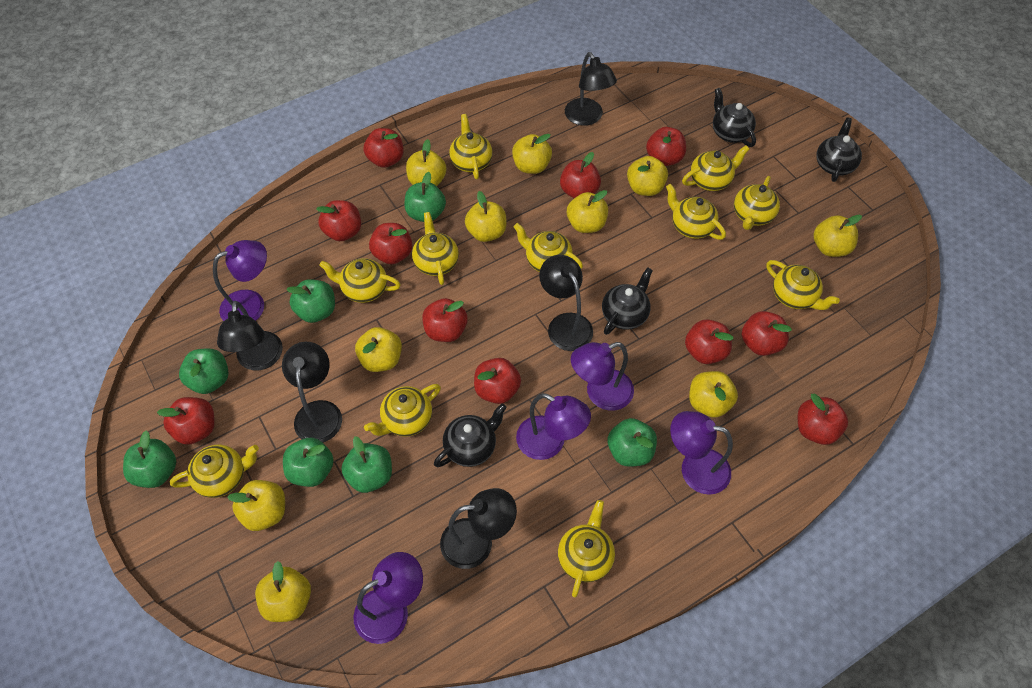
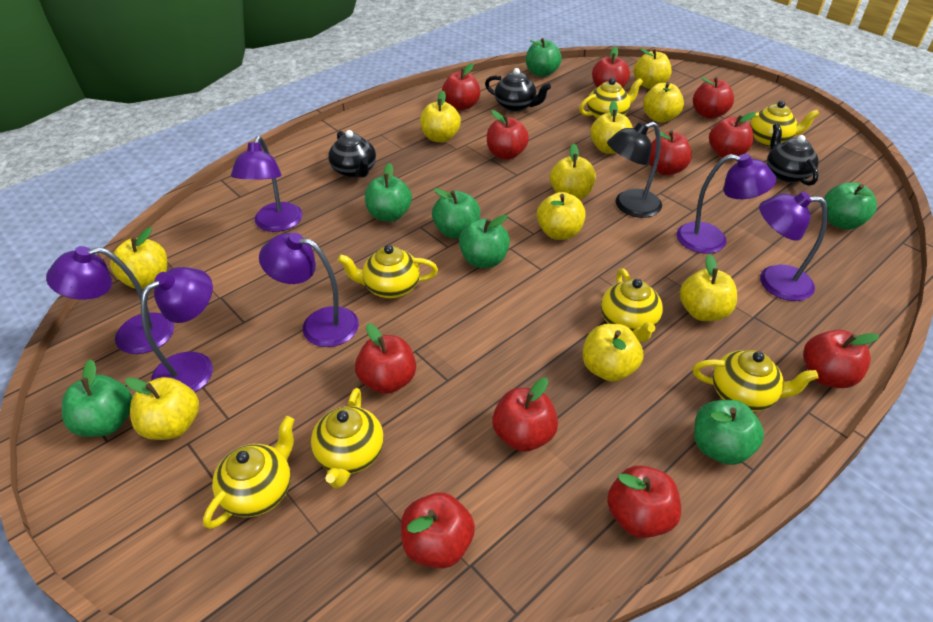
black lamp: [217,301,283,370] [282,342,342,443] [440,488,517,569] [539,255,593,351] [565,52,617,126] = 5 -> [607,122,662,218] = 1
black teapot: [434,404,507,467] [602,267,653,335] [713,88,756,147] [816,117,862,182] = 4 -> [328,130,376,178] [485,68,551,112] [767,124,819,186] = 3
purple lamp: [213,240,267,321] [354,552,423,644] [516,393,591,460] [571,342,634,411] [670,411,733,495] = 5 -> [46,246,174,354] [141,267,213,392] [231,136,303,232] [259,233,359,347] [676,154,776,254] [759,192,828,301] = 6
yellow teapot: [170,445,259,498] [319,258,401,303] [364,384,441,437] [412,212,459,285] [449,114,493,179] [514,223,583,272] [558,500,615,597] [666,184,726,240] [682,145,750,191] [734,176,780,230] [767,260,840,310] = 11 -> [203,416,295,529] [311,388,384,488] [338,245,438,298] [579,78,643,119] [601,268,663,342] [693,350,819,412] [750,101,819,146] = 7

